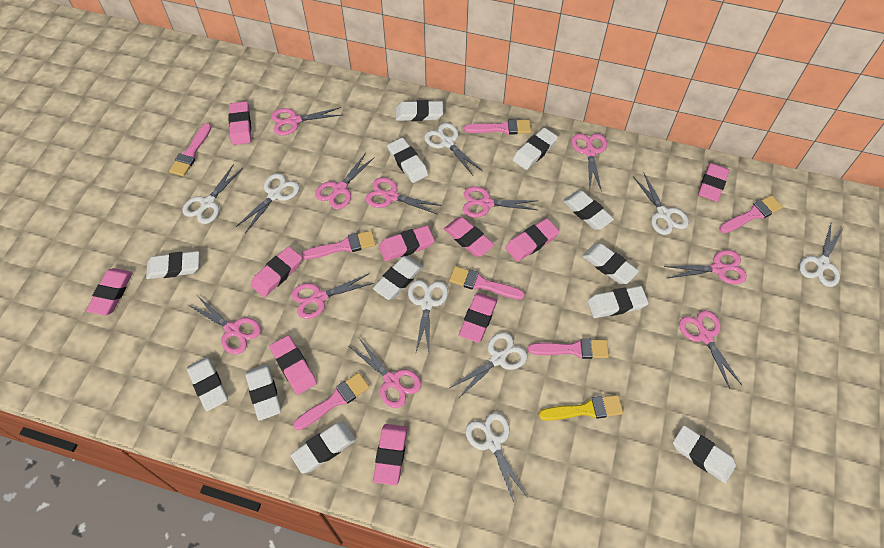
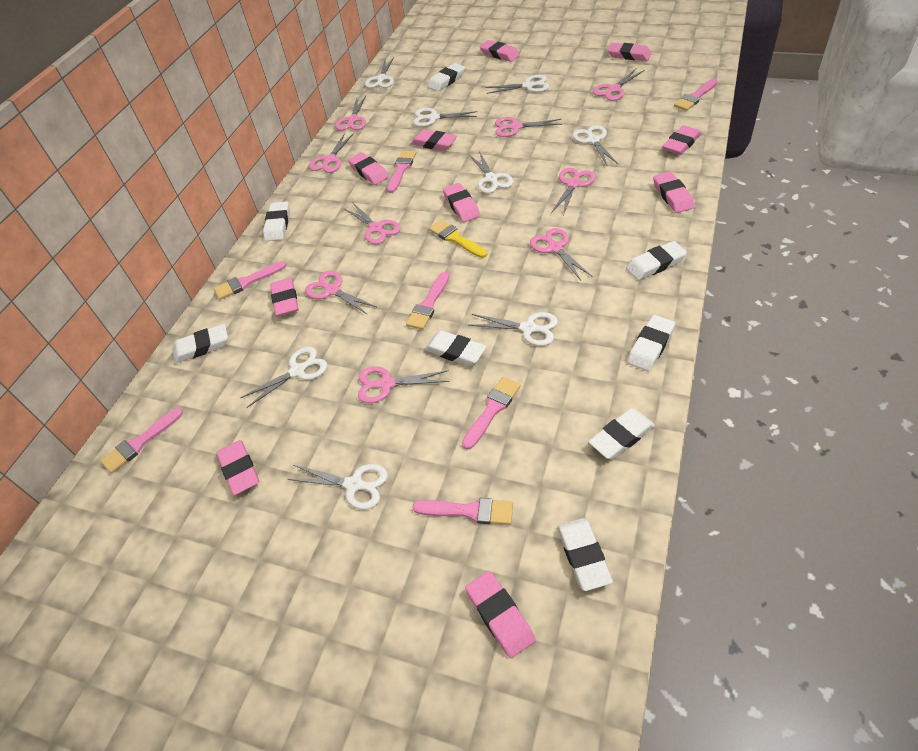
pink scissors: [187,295,261,355] [271,107,341,136] [291,273,374,319] [315,153,375,209] [349,338,421,408] [366,177,442,215] [463,186,538,218] [571,133,607,192] [664,250,747,285] [679,310,742,388] = 10 -> [305,271,376,315] [309,133,354,173] [335,96,366,131] [343,202,400,244] [358,366,449,403] [495,117,562,137] [530,228,593,281] [551,168,595,215] [593,69,645,101] = 9
white eraser: [146,251,199,279] [187,357,228,411] [245,364,281,421] [290,422,356,474] [373,256,423,300] [387,138,428,183] [396,100,443,121] [513,128,558,170] [563,191,614,230] [582,243,639,284] [587,286,649,318] [673,425,736,483] = 12 -> [172,324,228,364] [263,201,290,241] [424,330,487,366] [428,63,465,92] [557,518,613,591] [588,408,655,459] [626,241,687,280] [627,315,675,371] = 8

